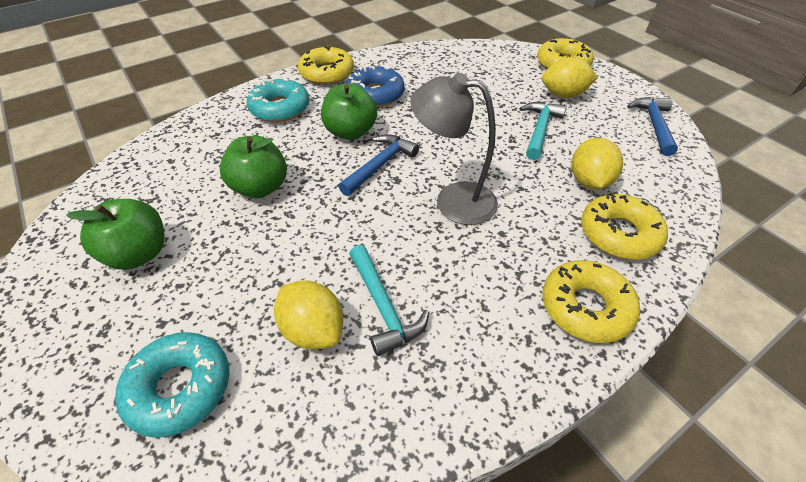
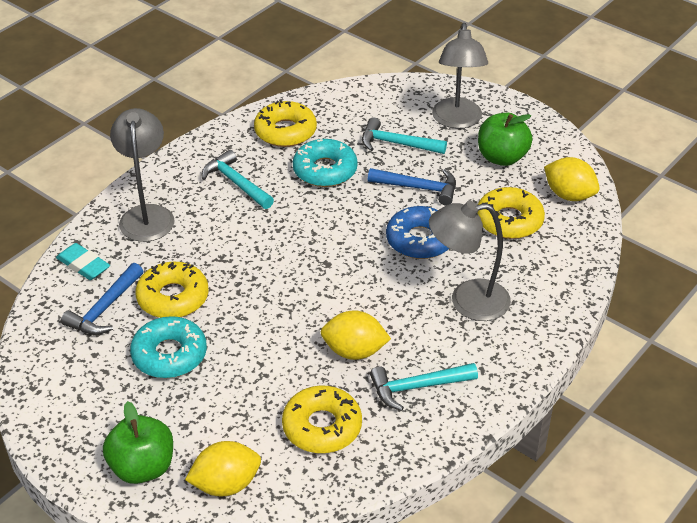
green apple: [66,199,164,270] [220,136,287,198] [321,83,377,140] = 3 -> [103,401,173,484] [478,113,533,166] = 2
grey lamp: [410,73,498,225] = 1 -> [110,108,175,242] [429,201,511,321] [432,23,488,129] = 3
turquoise eraser: none = 0 -> [56,243,110,280] = 1
turquoise hammer: [349,245,430,356] [520,102,567,160] = 2 -> [202,150,274,209] [362,117,447,154] [370,363,478,411] = 3

